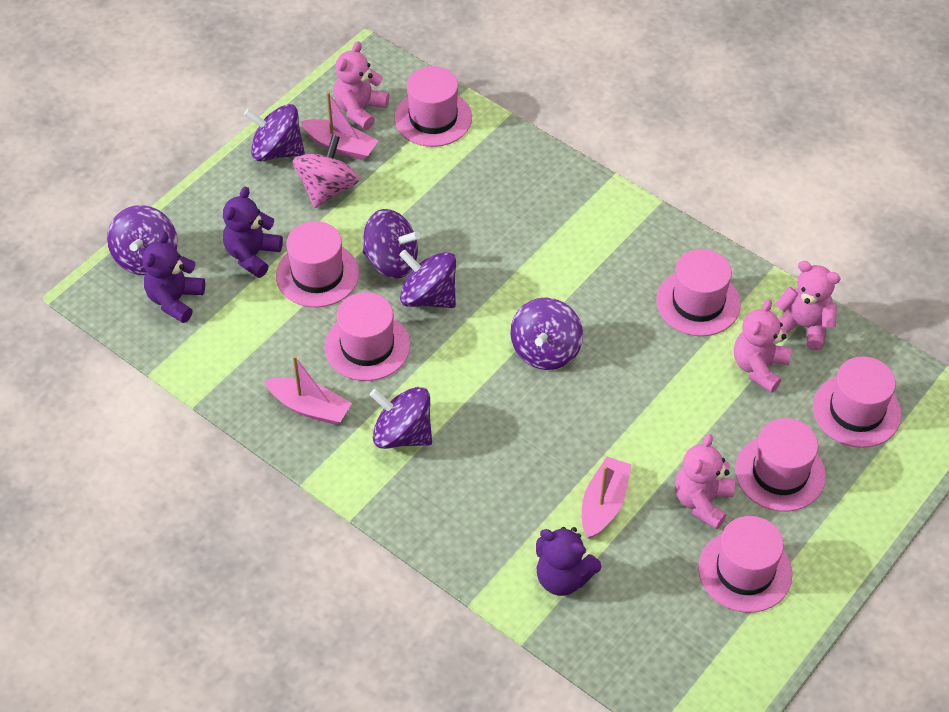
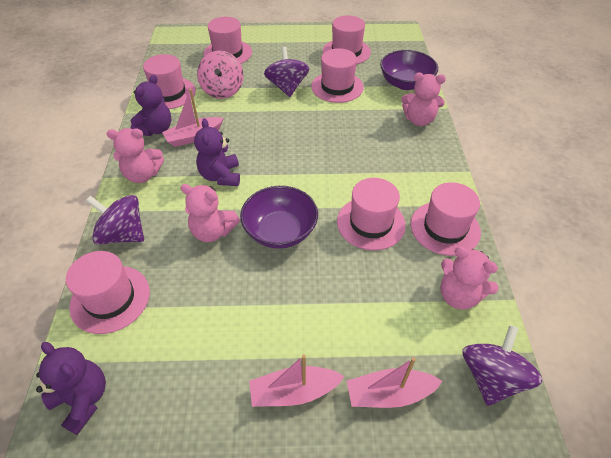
purple bowl: none = 0 -> [240,186,318,249] [380,50,438,90] = 2
purple spinning top: [107,205,178,275] [244,104,305,161] [363,209,420,279] [370,387,432,449] [399,250,456,308] [510,298,583,370] = 6 -> [86,195,144,244] [264,47,309,97] [462,325,543,406] = 3

